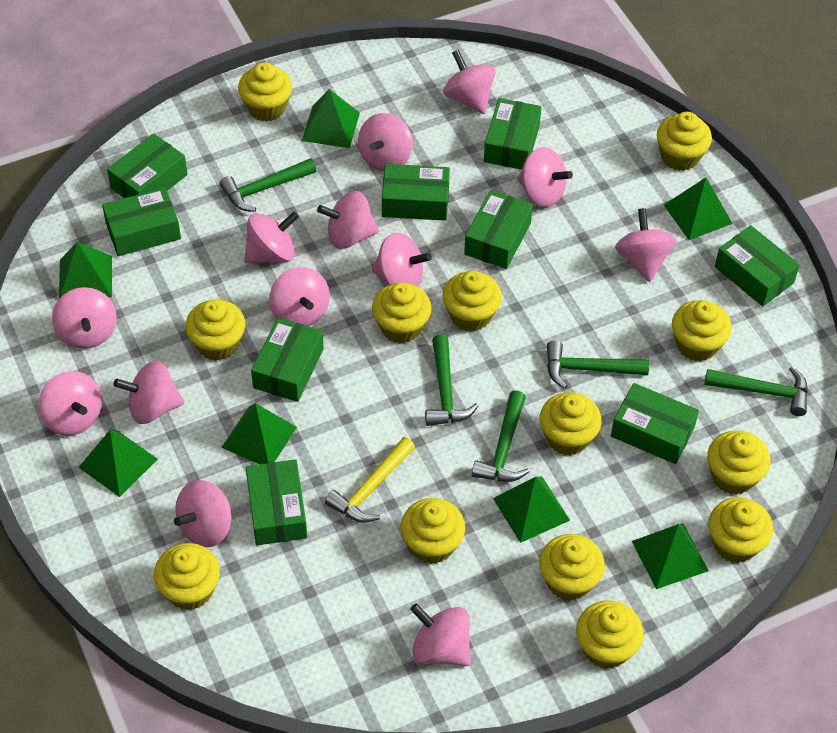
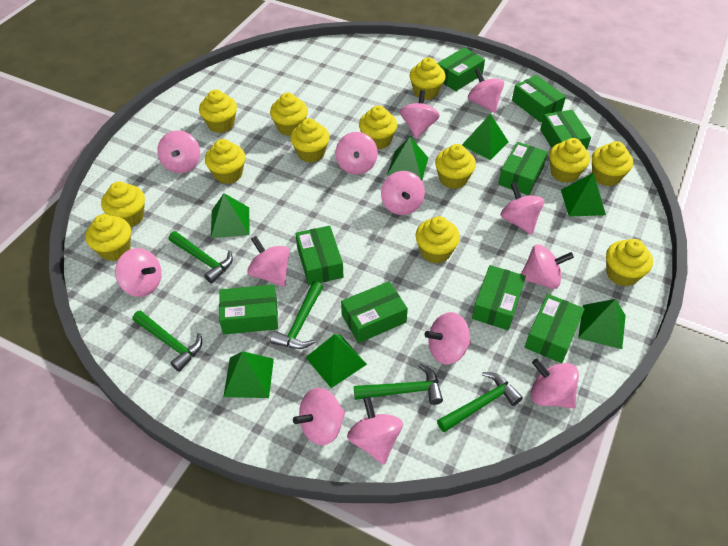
yellow hammer: [325,437,415,523] = 1 -> none = 0

